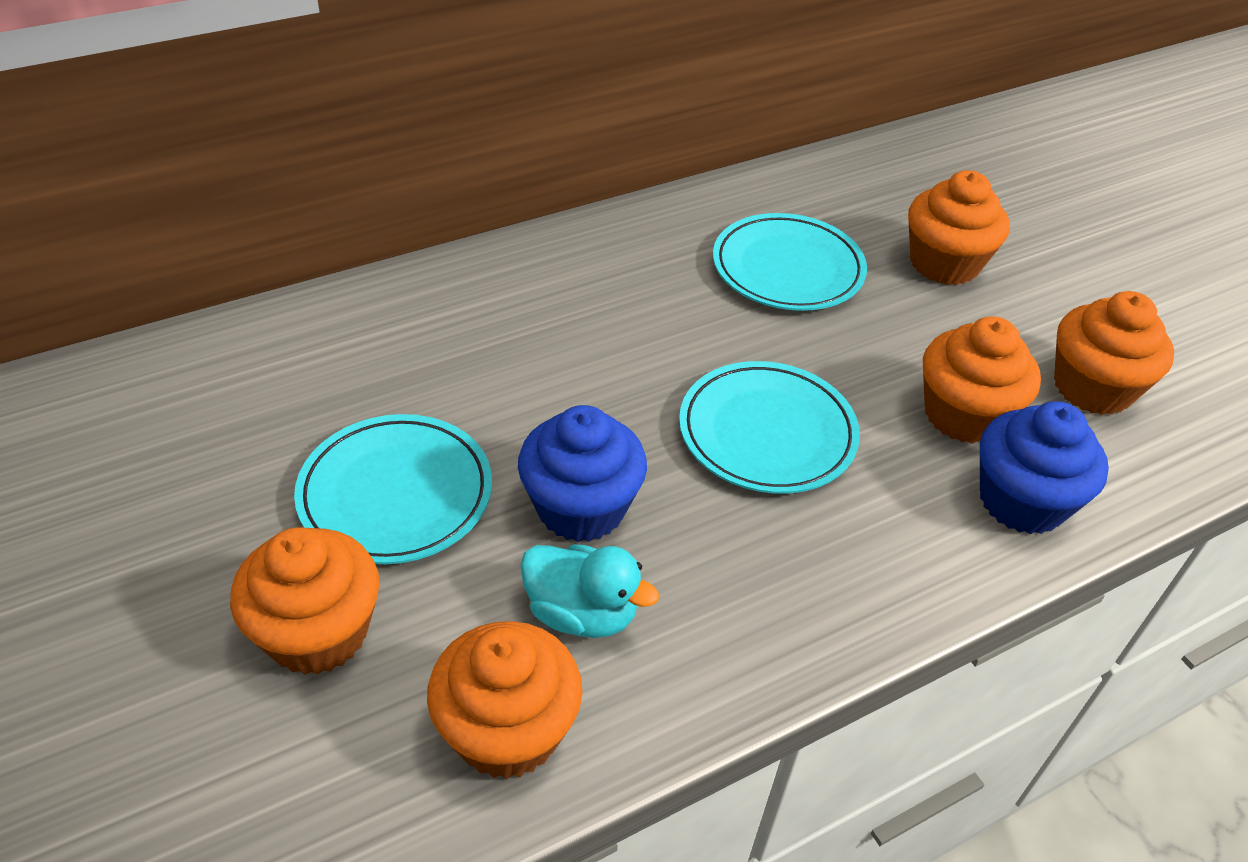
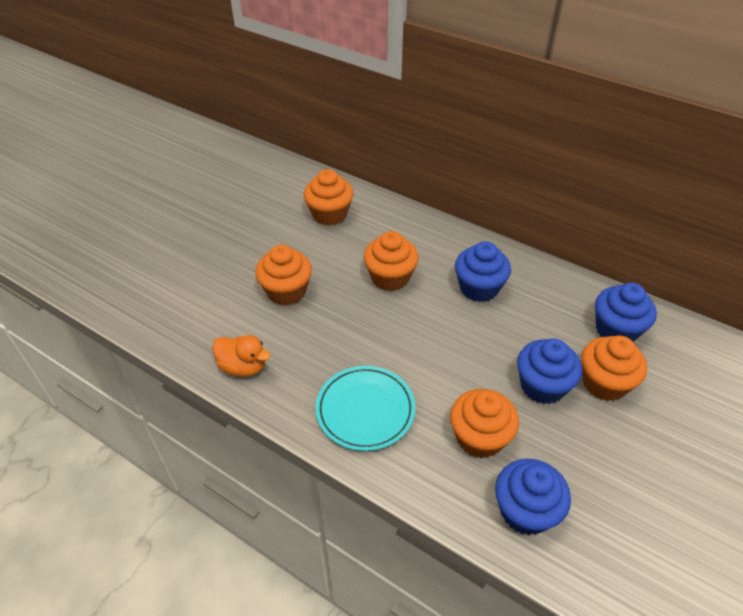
blue cupcake: [518,405,647,542] [980,401,1109,534] = 2 -> [455,241,511,302] [495,459,571,535] [517,339,582,404] [595,283,657,342] = 4
orange duck: none = 0 -> [212,335,271,377] = 1
turquoise duck: [520,544,659,638] = 1 -> none = 0
turquoise plate: [294,414,492,564] [679,361,860,494] [713,213,867,311] = 3 -> [316,366,415,451] = 1

